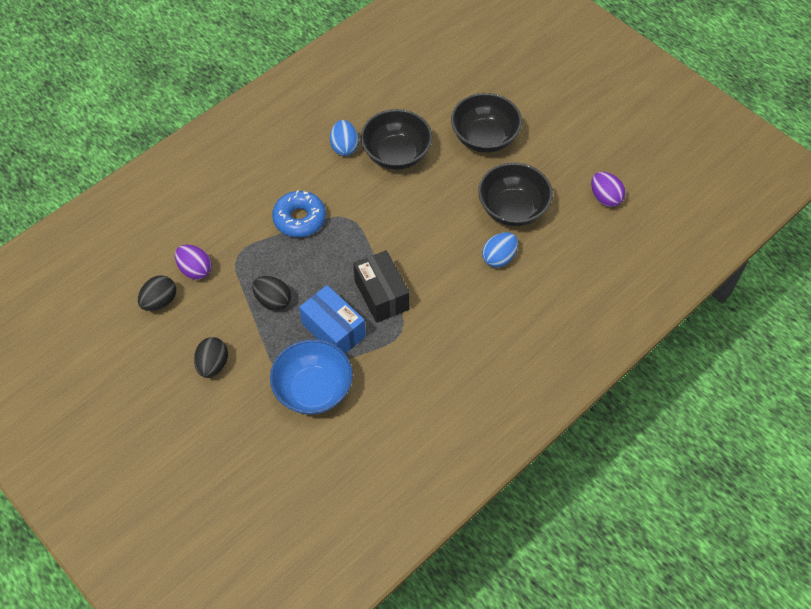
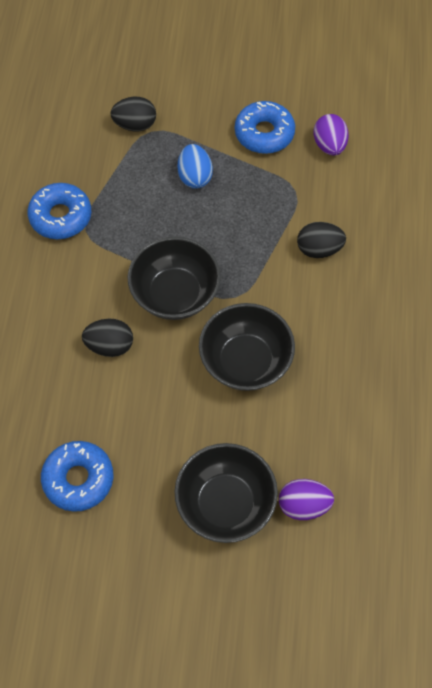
black box: [353,250,410,323] = 1 -> none = 0
blue bowl: [270,339,353,415] = 1 -> none = 0
blue box: [299,285,366,353] = 1 -> none = 0
blue donut: [272,190,326,237] = 1 -> [27,183,92,239] [41,441,113,512] [235,101,295,154] = 3
blue egg: [330,120,359,156] [482,232,518,268] = 2 -> [178,144,213,189] = 1

